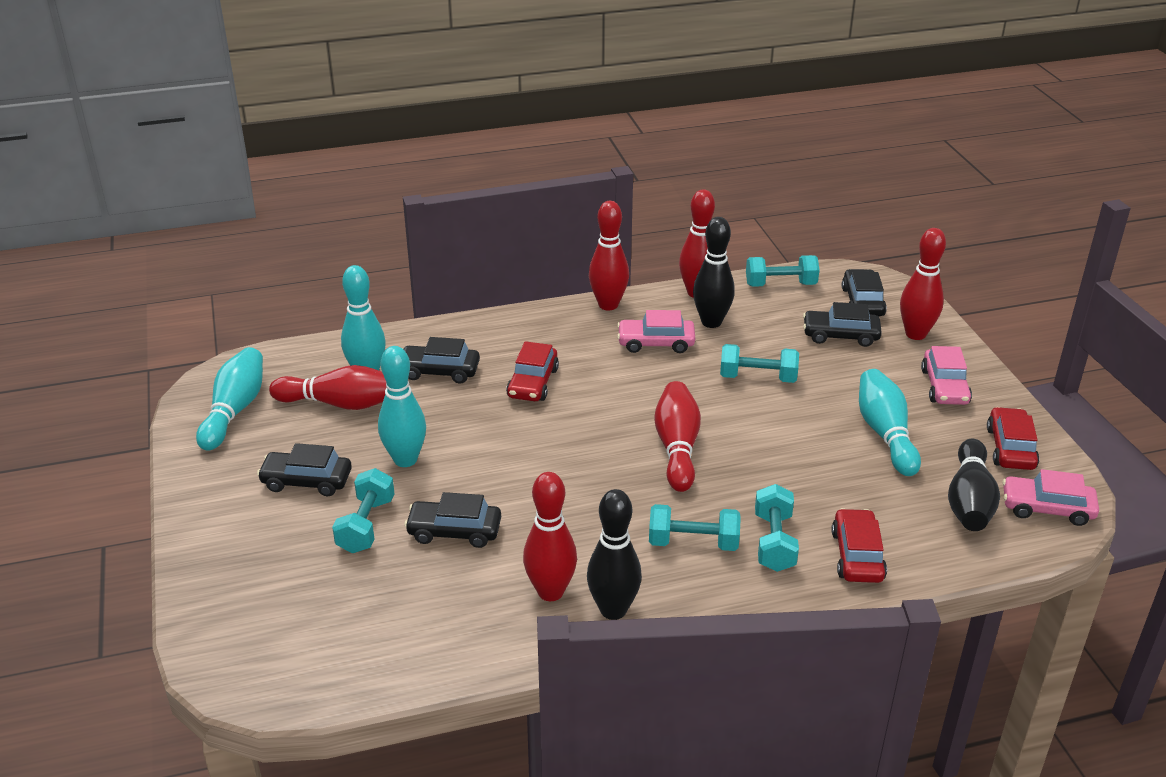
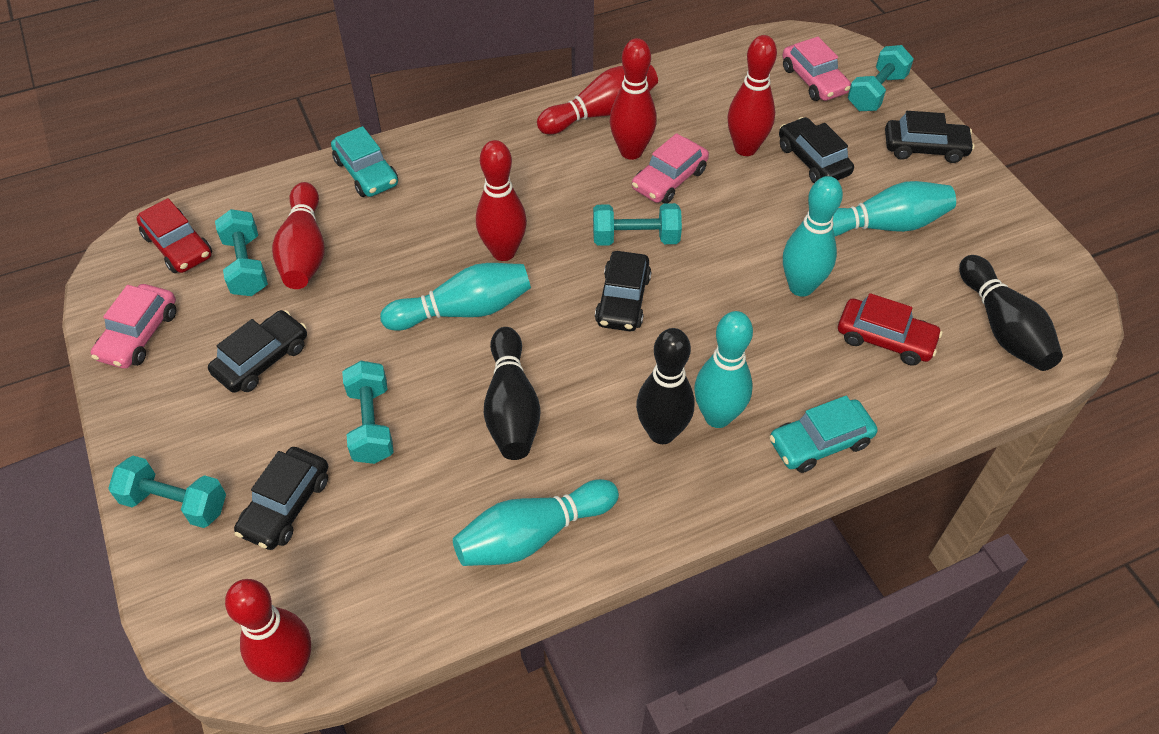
red car: [506,341,559,401] [831,508,887,583] [987,407,1039,470] = 3 -> [137,198,212,273] [838,293,942,366] = 2
turquoise bowling pin: [196,347,263,450] [341,265,386,370] [378,346,426,467] [859,369,921,476] = 4 -> [380,263,531,331] [453,479,619,566] [694,311,753,428] [783,176,843,297] [833,181,956,236] = 5
turquoise car: none = 0 -> [331,126,398,197] [769,396,878,473] = 2

